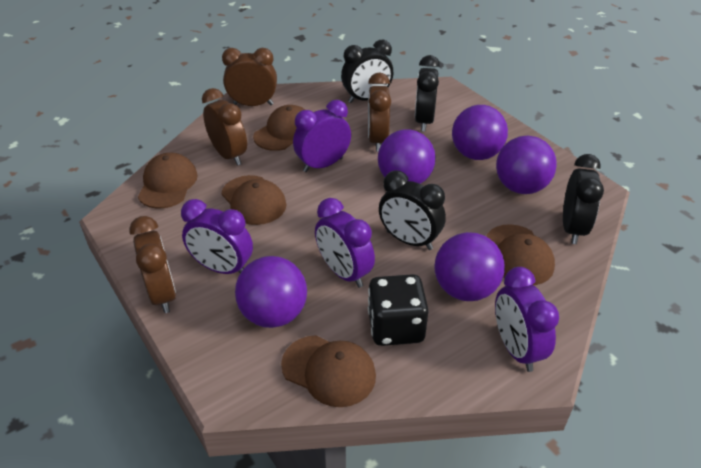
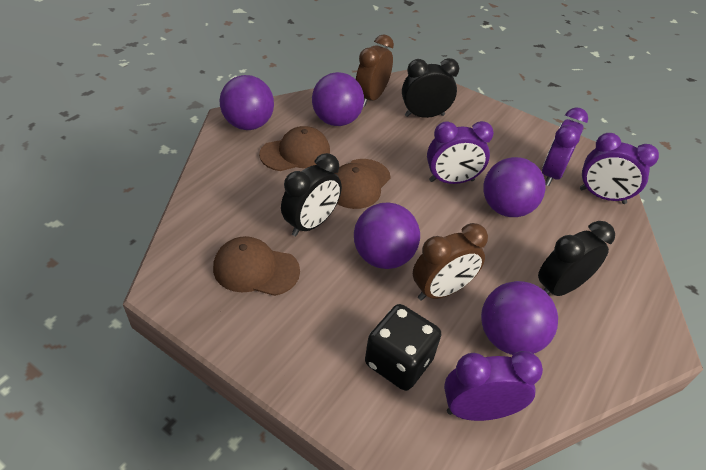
black clock: [341,40,393,103] [379,171,446,250] [415,55,440,132] [563,154,604,244] = 4 -> [281,153,342,236] [402,58,459,118] [538,221,615,296] = 3
brown cap: [138,153,198,209] [221,175,286,225] [253,105,305,151] [281,335,376,407] [486,224,555,285] = 5 -> [213,236,300,296] [259,126,330,171] [335,159,391,209] = 3
brown clock: [129,216,176,313] [202,88,247,166] [222,48,277,106] [368,72,391,152] = 4 -> [356,34,394,107] [413,223,488,301] = 2

